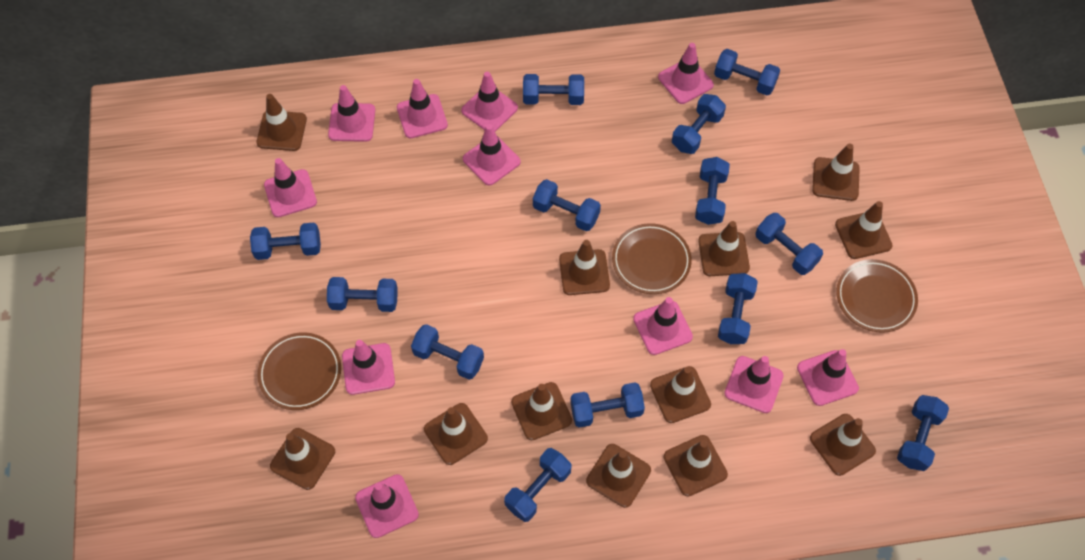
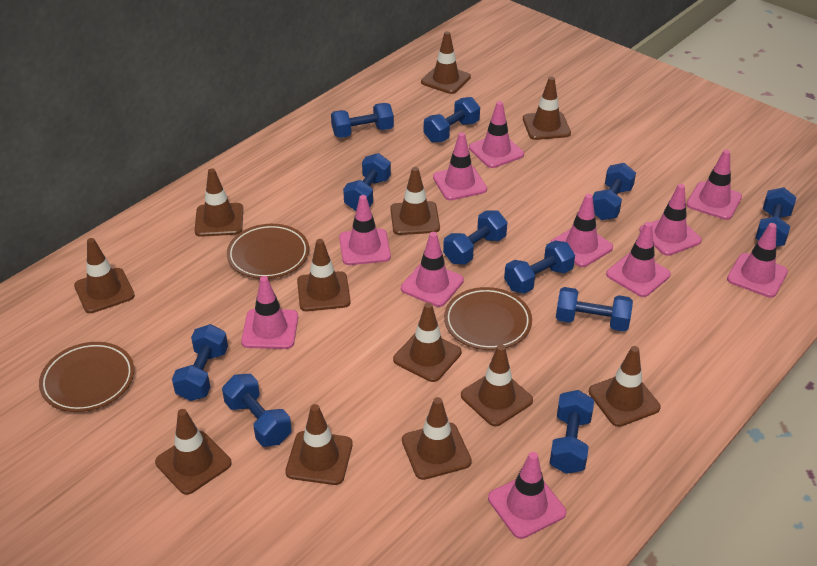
blue dumbbell: [250,223,321,260] [327,277,398,312] [411,324,484,380] [504,448,572,522] [523,74,584,105] [533,179,601,231] [570,382,645,428] [672,94,726,154] [695,157,730,225] [714,49,780,95] [718,273,758,344] [755,213,823,275] [897,395,949,471] = 13 -> [172,324,228,401] [222,374,292,447] [331,103,394,138] [343,153,391,211] [424,97,480,143] [443,210,507,265] [504,240,575,294] [549,390,594,474] [556,287,633,332] [593,163,636,220] [756,187,796,247] = 11

